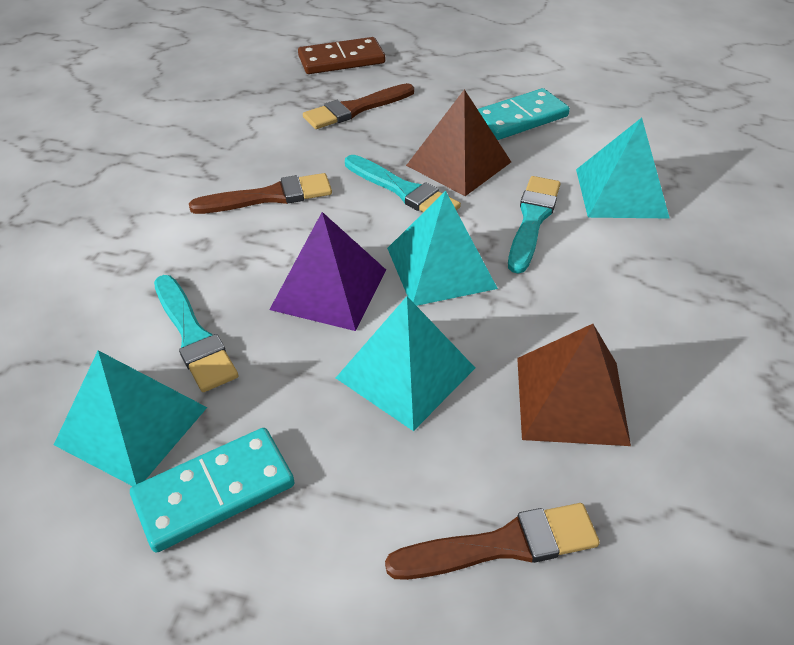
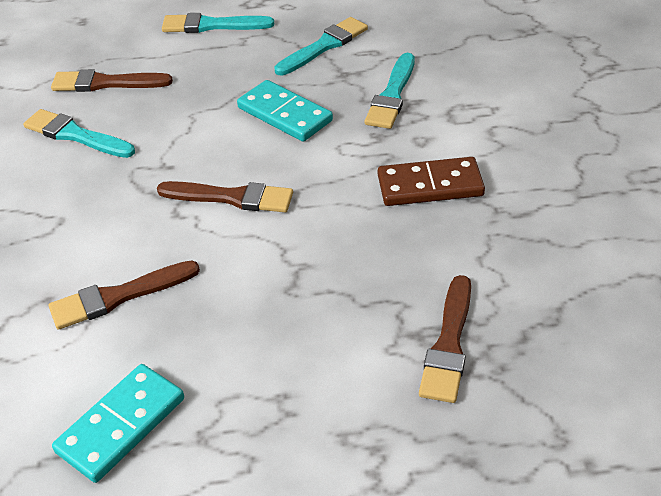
brown brush: [189,173,332,214] [303,83,414,129] [385,503,600,580] = 3 -> [49,260,200,330] [51,69,173,92] [157,181,293,212] [419,275,471,403] = 4
brown pyramid: [406,89,511,196] [517,324,631,446] = 2 -> none = 0
purple pyramid: [269,212,386,331] = 1 -> none = 0
turquoise brush: [154,275,238,392] [345,155,461,212] [508,176,561,274] = 3 -> [23,109,135,158] [162,13,274,33] [274,17,368,75] [365,53,415,129] = 4
turquoise pyramid: [54,350,207,486] [336,296,475,431] [387,191,498,306] [576,118,669,218] = 4 -> none = 0

